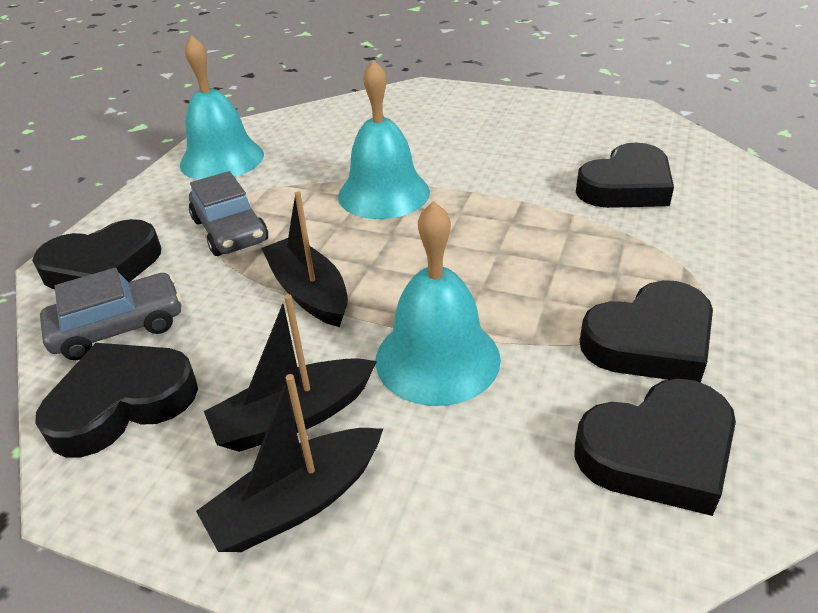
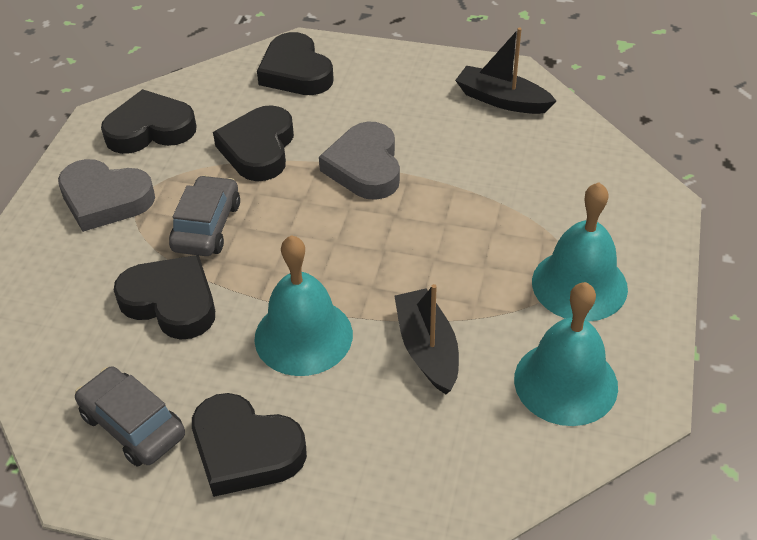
black boat: [196,374,383,552] [204,294,377,452] [261,191,348,327] = 3 -> [394,284,459,394] [455,27,556,114] = 2
grey heart: none = 0 -> [58,159,155,232] [319,122,400,200] = 2

